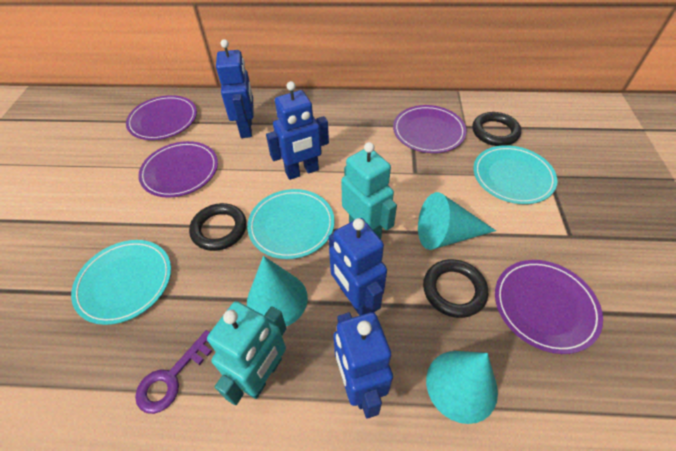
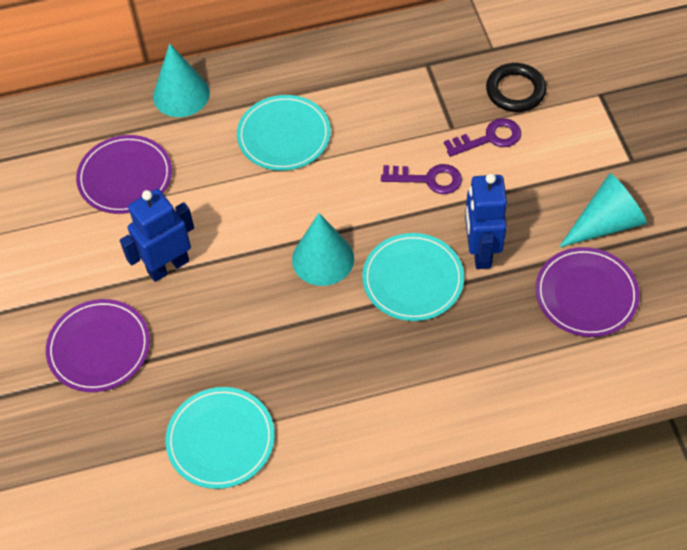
black ring: [189,203,246,251] [423,259,488,318] [472,112,521,146] = 3 -> [486,63,546,112] = 1
blue robot: [216,39,254,138] [266,81,329,180] [329,218,387,316] [333,312,393,419] = 4 -> [120,189,194,282] [465,173,507,269] = 2
purple key: [135,330,212,414] = 1 -> [381,164,462,194] [444,118,521,157] = 2
purple plate: [126,95,197,140] [138,141,218,198] [393,105,467,153] [495,260,603,354] = 4 -> [46,299,150,392] [76,135,172,214] [535,247,640,337] = 3
turquoise robot: [207,301,287,405] [341,142,397,239] = 2 -> none = 0

